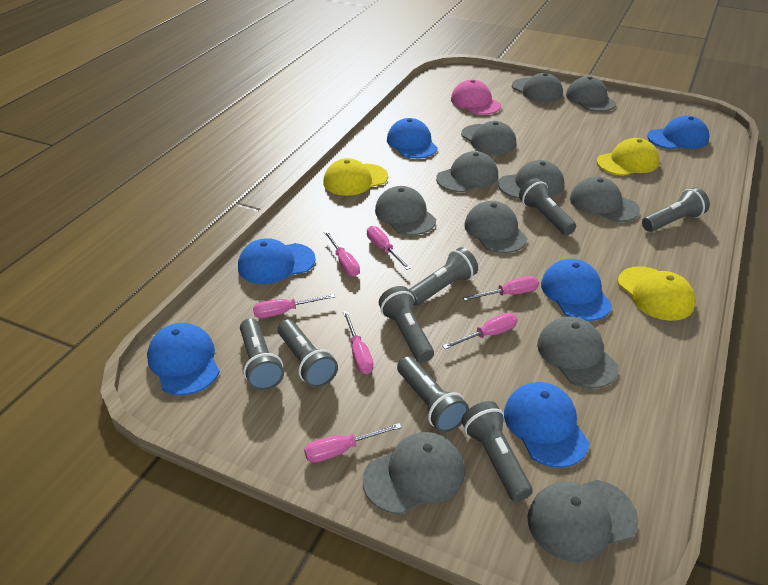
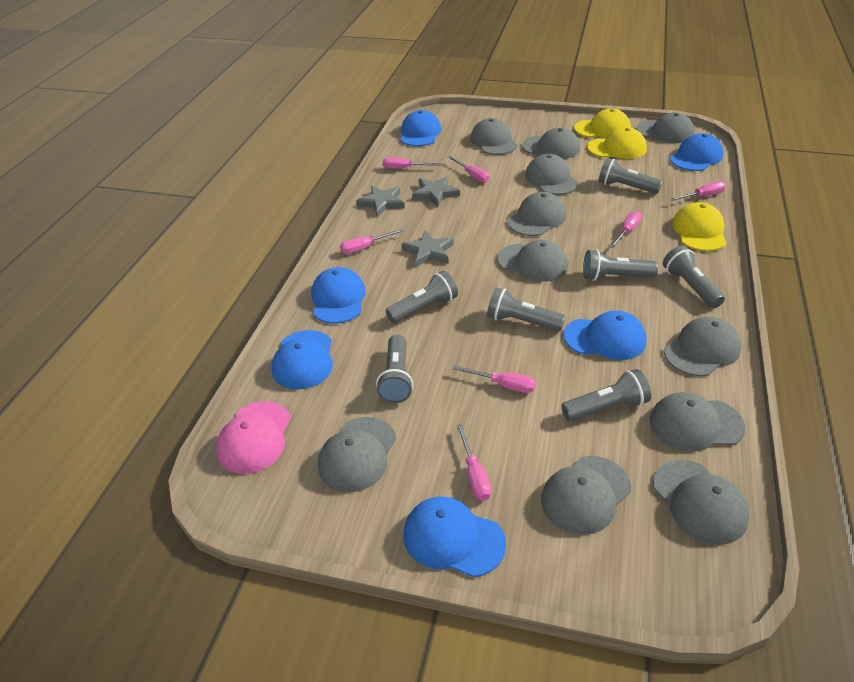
grey flashlight: [240,318,284,391] [277,319,338,388] [379,286,434,363] [397,356,469,433] [409,247,478,306] [461,401,532,502] [519,178,576,235] [642,187,710,232] = 8 -> [376,335,413,403] [386,271,458,323] [487,287,566,331] [561,369,651,421] [583,249,658,281] [598,158,663,194] [663,246,725,308] = 7
grey star: none = 0 -> [356,186,405,217] [401,231,454,267] [412,176,460,207] = 3

